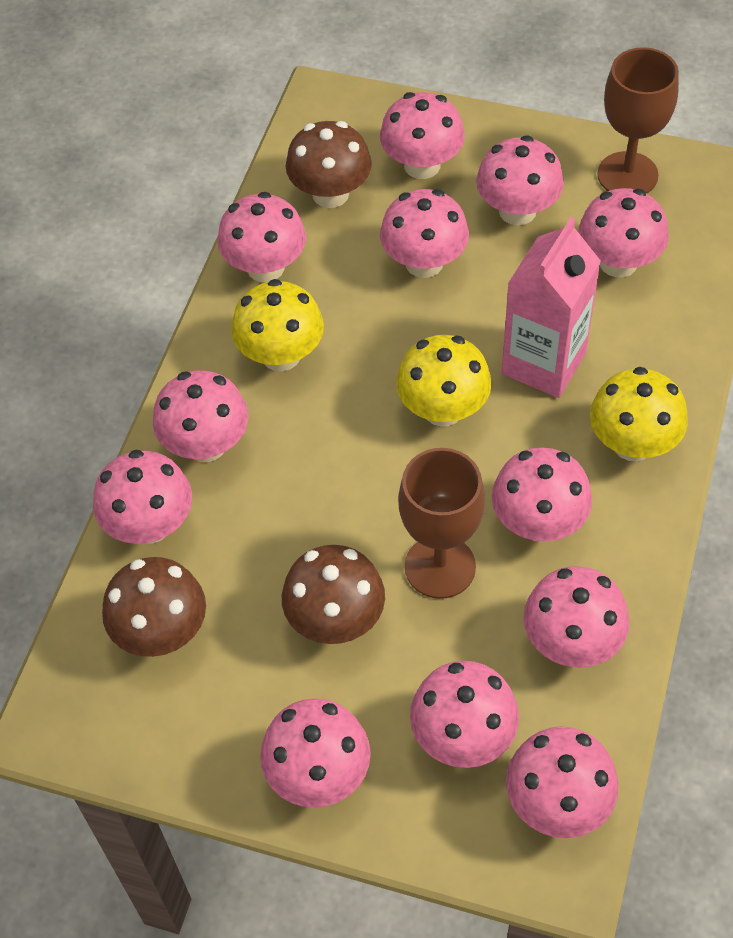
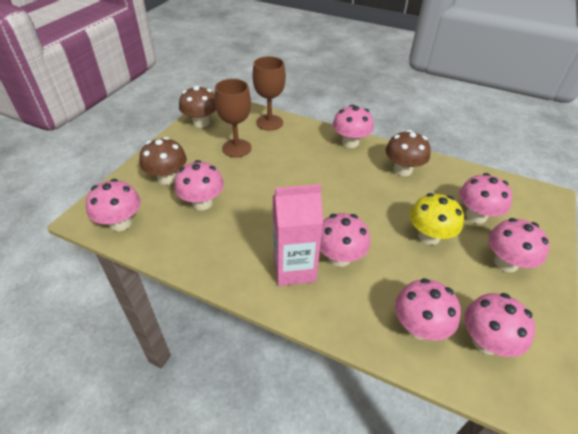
pink mushroom: [93,450,192,544] [153,370,249,462] [217,192,306,282] [260,698,371,808] [380,92,465,179] [380,189,469,278] [410,661,519,768] [476,135,564,226] [492,447,592,542] [506,726,619,838] [523,566,630,668] [579,188,669,277] = 12 -> [86,179,141,231] [174,160,224,210] [320,213,370,267] [333,104,374,148] [395,278,461,340] [459,173,513,224] [464,293,536,357] [488,218,550,272] = 8
yellow mushroom: [232,279,324,371] [396,335,492,427] [590,367,688,461] = 3 -> [410,193,464,245] = 1

